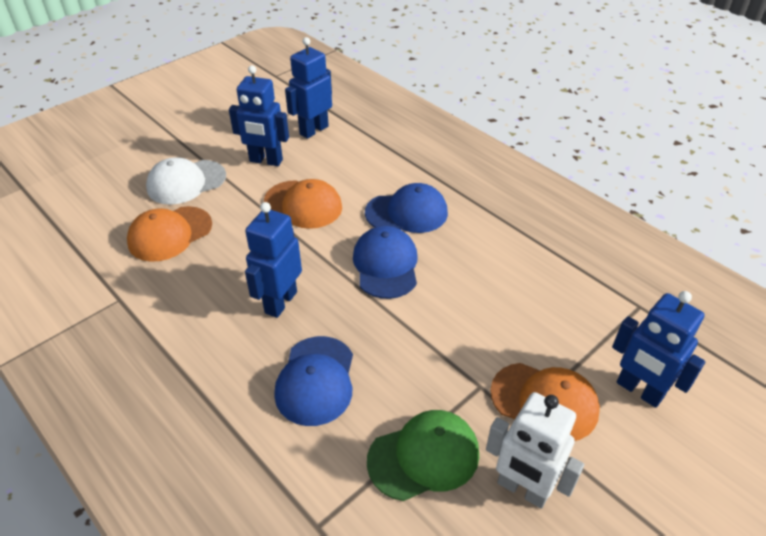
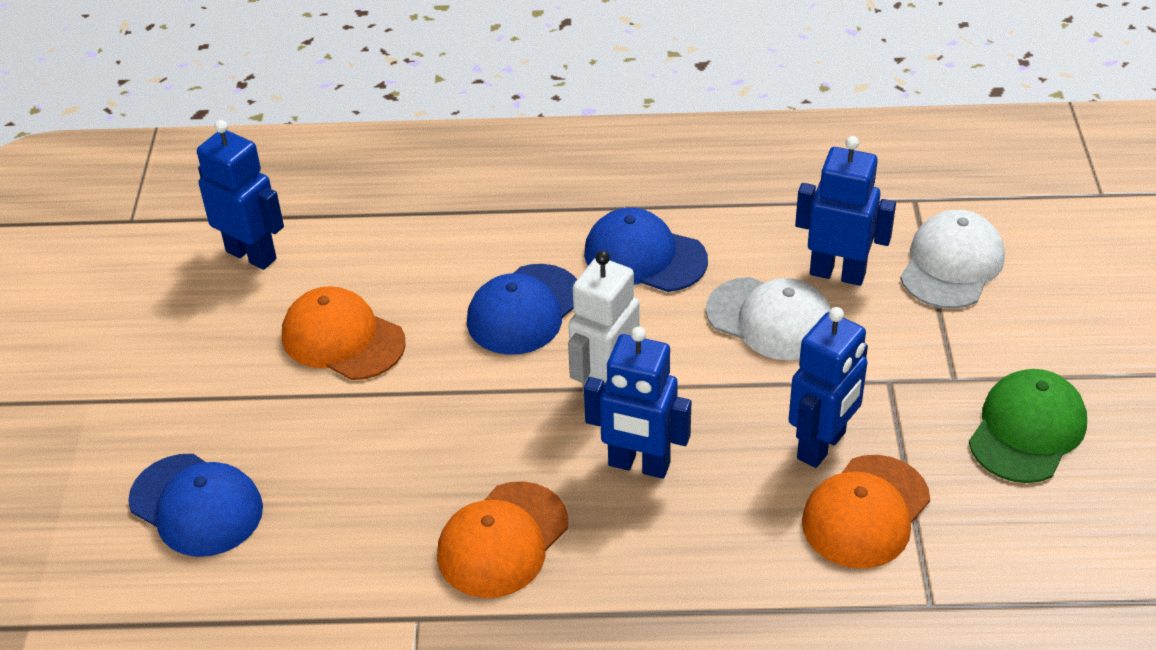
white cap: [146,157,226,205] = 1 -> [706,277,831,360] [900,210,1005,309] = 2

